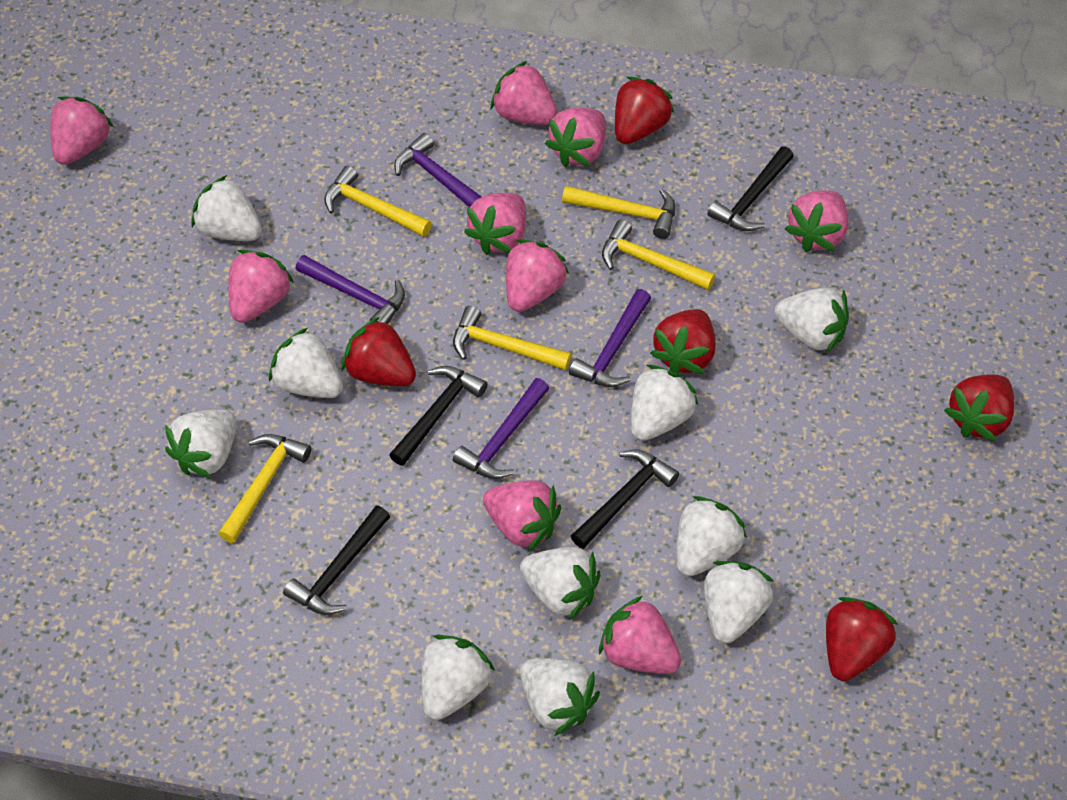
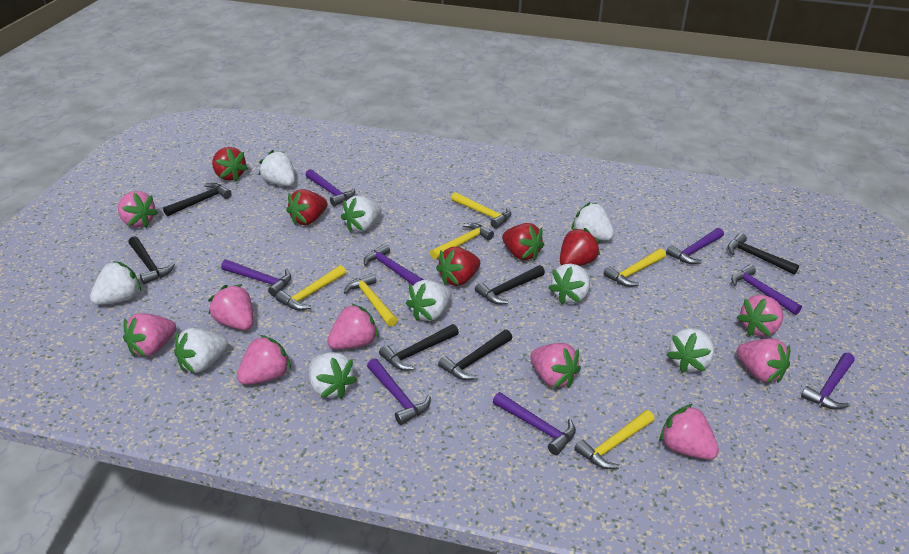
black hammer: [283,505,390,615] [390,366,488,466] [571,450,679,549] [707,146,794,231] = 4 -> [128,236,175,284] [163,183,232,216] [379,324,459,371] [438,330,512,380] [475,265,545,304] [727,233,799,275] = 6
purple hammer: [296,255,405,324] [394,133,482,208] [453,378,549,479] [569,289,651,387] = 4 -> [221,260,291,297] [305,169,355,206] [364,244,424,285] [367,358,431,425] [493,392,576,455] [666,228,724,264] [731,265,802,315] [801,353,855,410] = 8
white strawberry: [165,410,237,478] [191,175,262,241] [269,328,343,398] [421,635,495,720] [520,547,601,620] [520,658,600,736] [631,365,699,441] [676,496,747,576] [704,561,774,643] [775,288,849,353] = 10 -> [90,261,141,305] [174,328,228,373] [259,150,295,186] [309,352,357,399] [341,196,381,232] [406,280,451,321] [548,264,590,304] [572,202,614,241] [667,328,714,373] = 9
yellow hammer: [218,434,311,543] [324,166,432,237] [453,306,571,370] [562,186,675,239] [602,220,715,290] = 5 -> [276,265,346,310] [344,273,398,327] [430,223,494,260] [451,192,511,229] [574,410,655,469] [603,248,666,287] = 6

